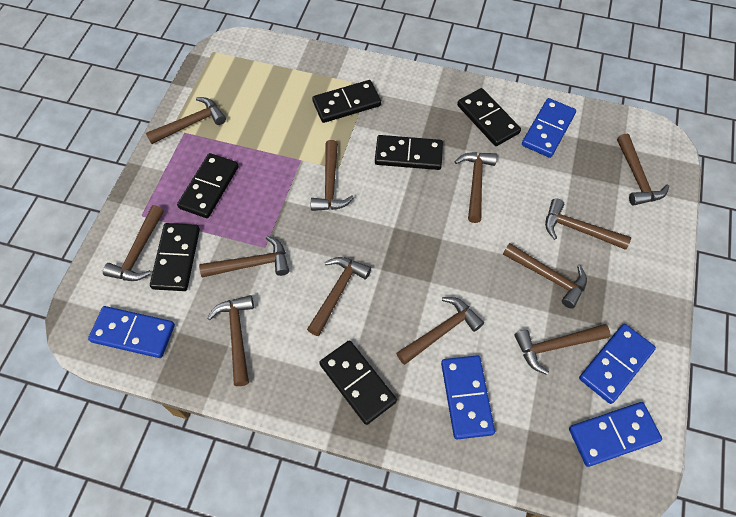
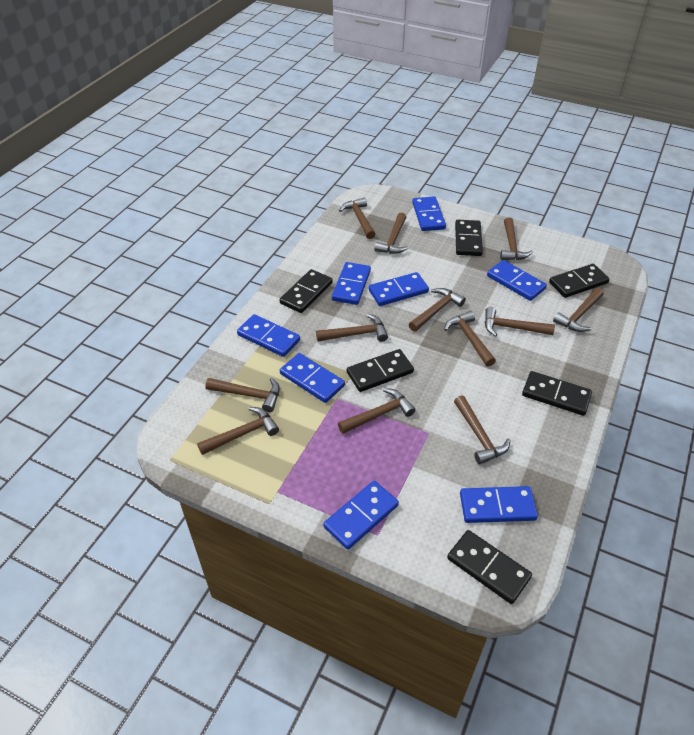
blue domino: [88,306,175,358] [441,355,495,439] [522,98,576,158] [569,402,662,467] [579,324,656,404] = 5 -> [237,314,300,357] [280,353,345,403] [323,481,399,549] [332,262,371,305] [369,272,429,306] [412,196,446,231] [460,486,538,523] [487,260,547,301] = 8

